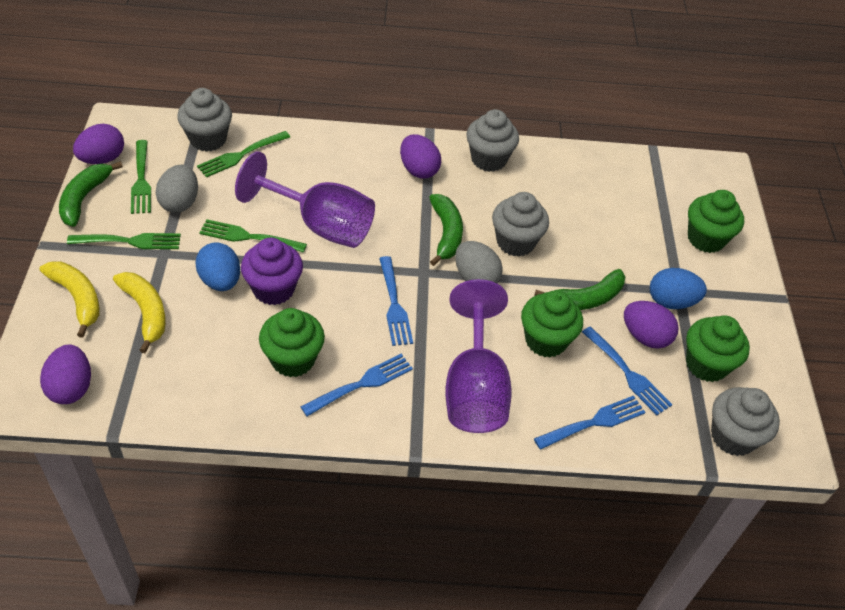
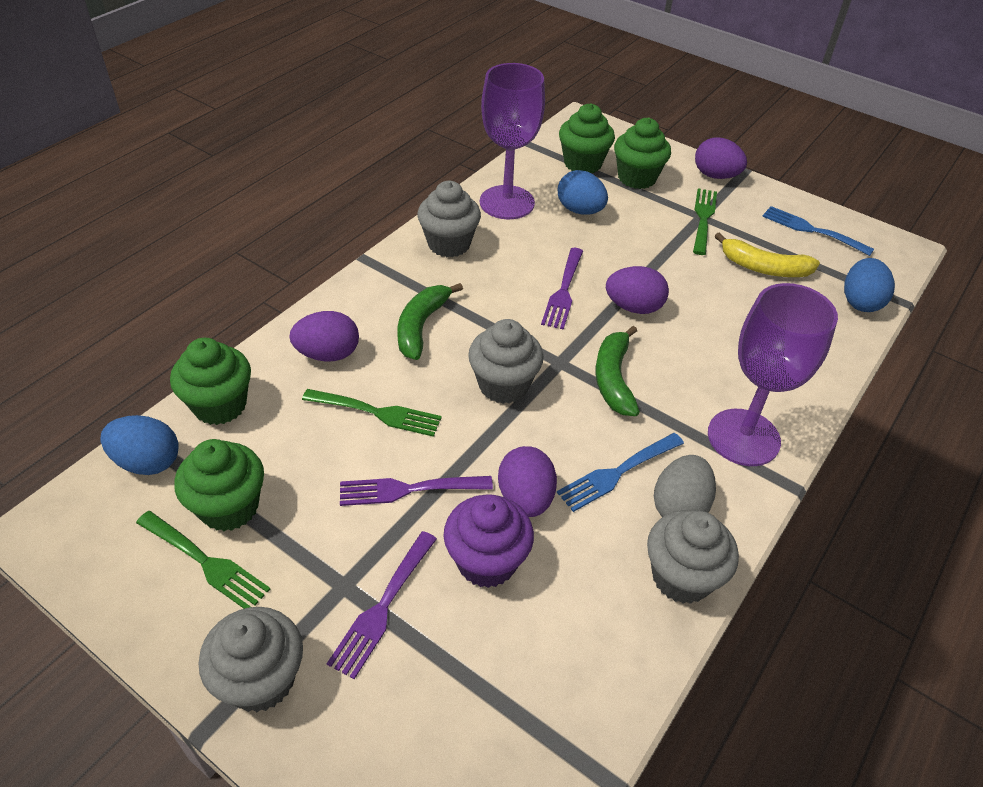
blue egg: [196,242,240,291] [650,268,707,309] = 2 -> [100,415,179,475] [558,170,608,214] [844,258,895,312] = 3
blue fork: [300,354,413,416] [379,256,413,346] [534,395,645,450] [582,326,673,415] = 4 -> [557,433,684,512] [762,206,874,256] = 2
green banana: [59,162,123,227] [429,194,463,266] [534,269,625,310] = 3 -> [397,283,463,360] [596,326,640,416] = 2
green fork: [67,233,181,249] [131,140,151,214] [197,131,290,178] [199,219,307,253] = 4 -> [136,511,271,609] [302,389,442,437] [693,188,717,255] = 3
grey egg: [156,165,198,213] [455,241,503,283] = 2 -> [654,455,716,517] = 1
purple fork: none = 0 -> [327,531,437,679] [340,476,493,506] [541,248,583,330] = 3
yellow banana: [40,261,100,338] [113,272,166,353] = 2 -> [715,232,820,277] = 1

